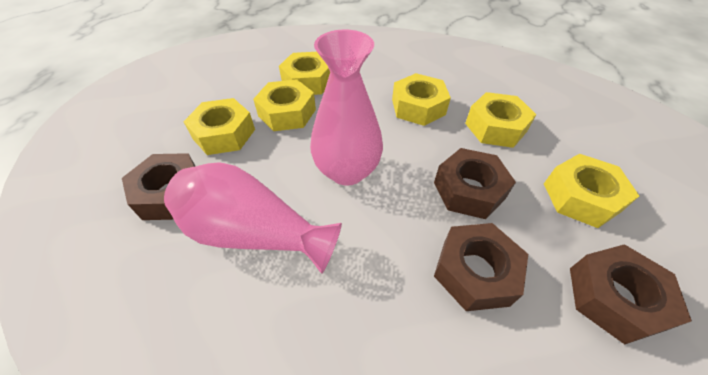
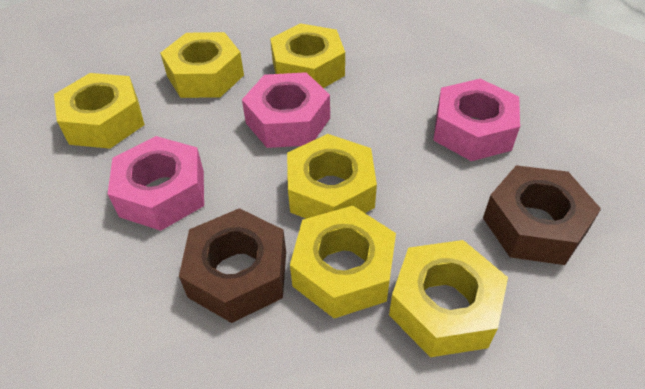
brown nut: [122,153,196,220] [434,148,516,219] [434,223,528,311] [570,244,692,344] = 4 -> [179,208,286,323] [483,165,601,265] = 2
pink nut: none = 0 -> [108,136,204,231] [242,72,330,148] [433,79,520,161] = 3
pink vase: [164,162,342,274] [310,29,383,186] = 2 -> none = 0

